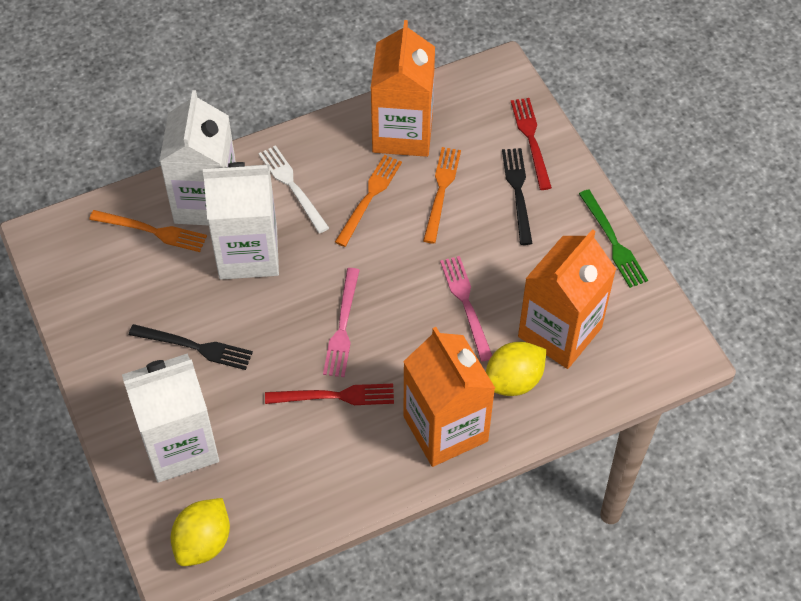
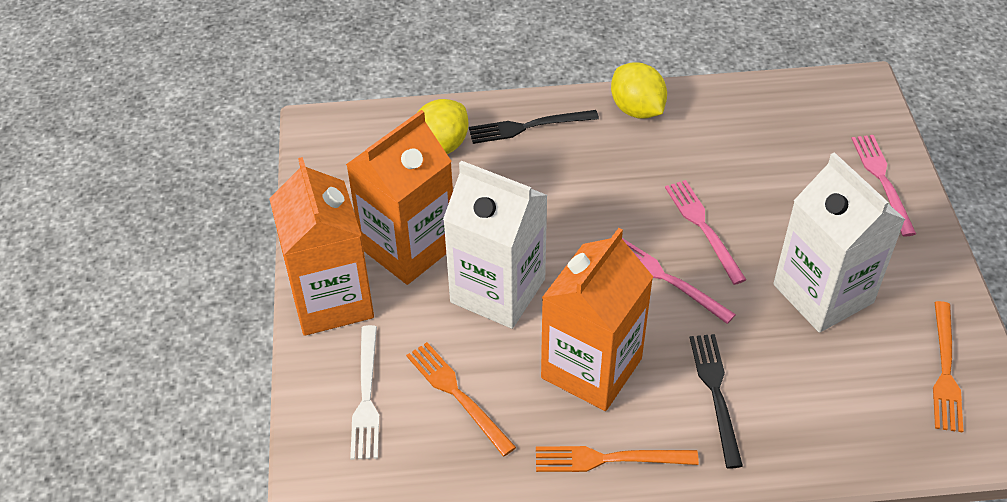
green fork: [579,190,648,288] = 1 -> none = 0
pink fork: [323,268,360,377] [440,256,492,361] = 2 -> [622,238,736,324] [665,180,746,285] [851,135,916,237] = 3
red fork: [265,384,394,405] [511,98,552,190] = 2 -> none = 0
white carton: [122,354,219,483] [159,90,236,225] [203,162,279,280] = 3 -> [443,161,548,329] [773,152,906,333] = 2

